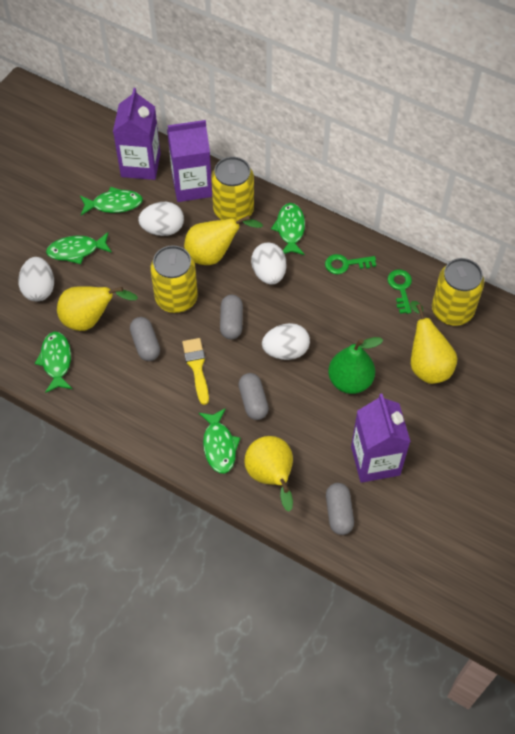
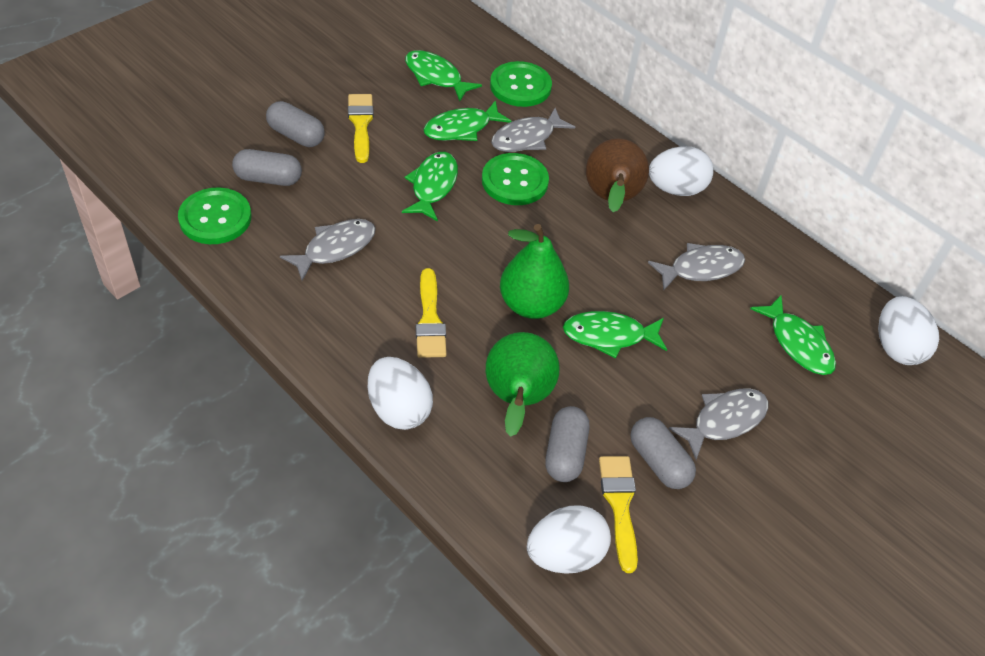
brown pear: none = 0 -> [586,138,649,212] = 1
green button: none = 0 -> [178,188,251,244] [482,153,549,205] [490,61,552,107] = 3
green key: [325,254,376,274] [387,270,412,314] = 2 -> none = 0
green pear: [328,337,383,394] = 1 -> [486,332,560,437] [500,224,569,319] = 2
grey fish: none = 0 -> [280,219,376,281] [491,108,575,152] [648,243,745,291] [669,388,768,460] = 4
purple carton: [113,88,161,180] [167,120,212,202] [351,394,411,483] = 3 -> none = 0
yellow brush: [182,338,209,405] = 1 -> [348,94,374,163] [416,268,447,358] [599,456,638,573] = 3
yellow can: [150,245,198,313] [211,157,254,221] [432,258,484,326] = 3 -> none = 0
yellow pear: [57,286,138,331] [184,215,263,265] [244,436,293,512] [410,301,457,384] = 4 -> none = 0

